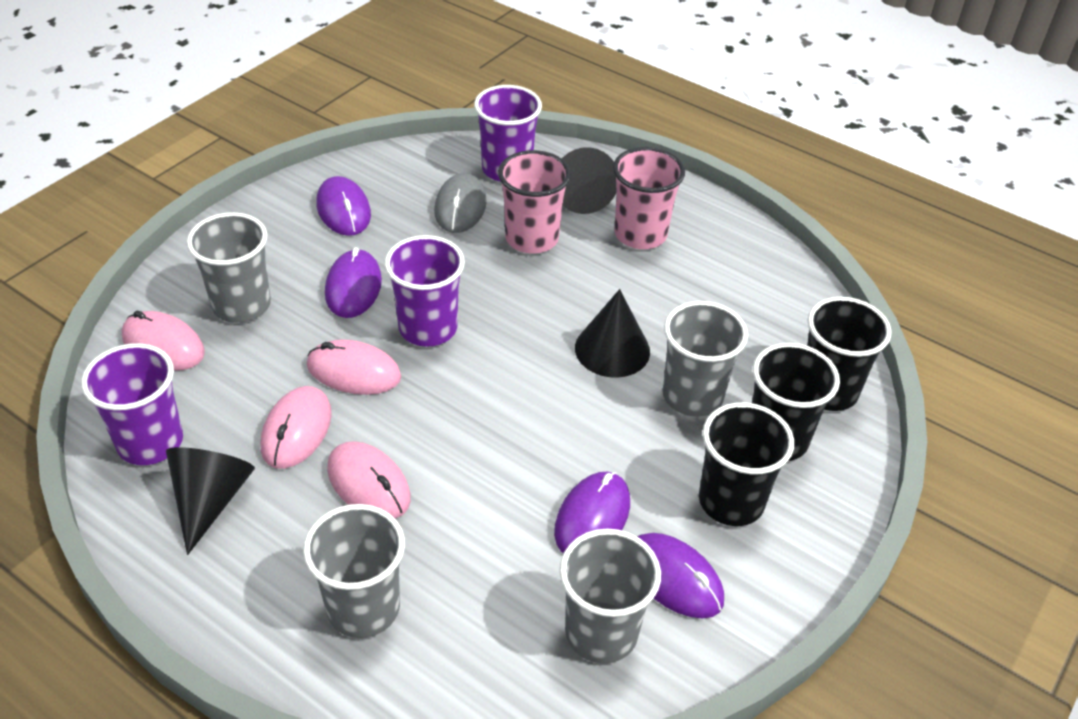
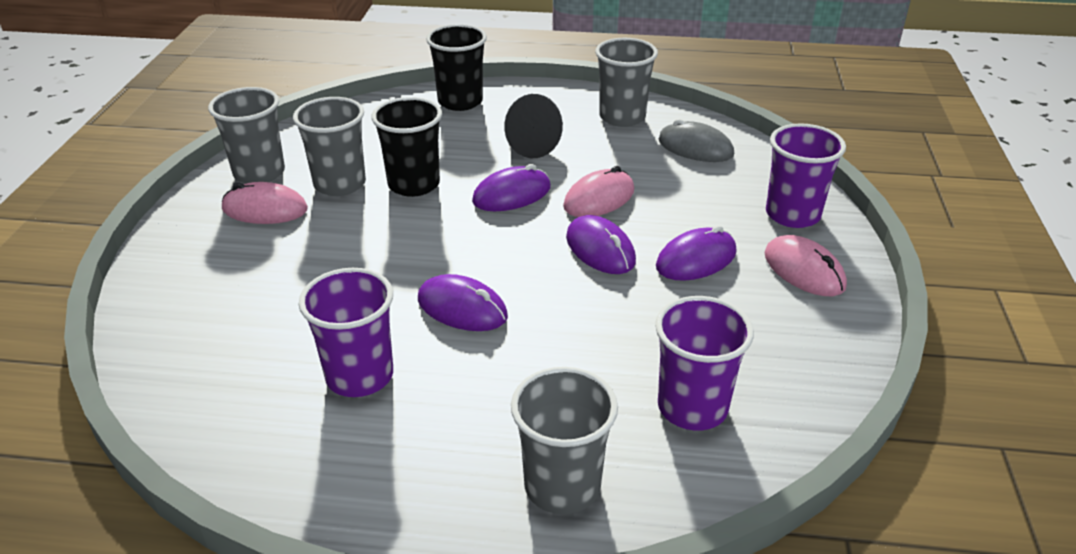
black cone: [166,447,255,555] [562,147,617,214] [575,289,650,378] = 3 -> [504,94,563,158] = 1
black cup: [699,402,794,526] [752,343,840,461] [807,297,892,411] = 3 -> [372,97,442,197] [426,24,487,111] = 2
pink cup: [498,150,571,253] [613,147,685,249] = 2 -> none = 0
pink mouse: [122,311,205,370] [261,386,332,469] [307,339,401,395] [327,441,411,518] = 4 -> [222,182,308,224] [563,166,634,217] [764,235,847,296] = 3

